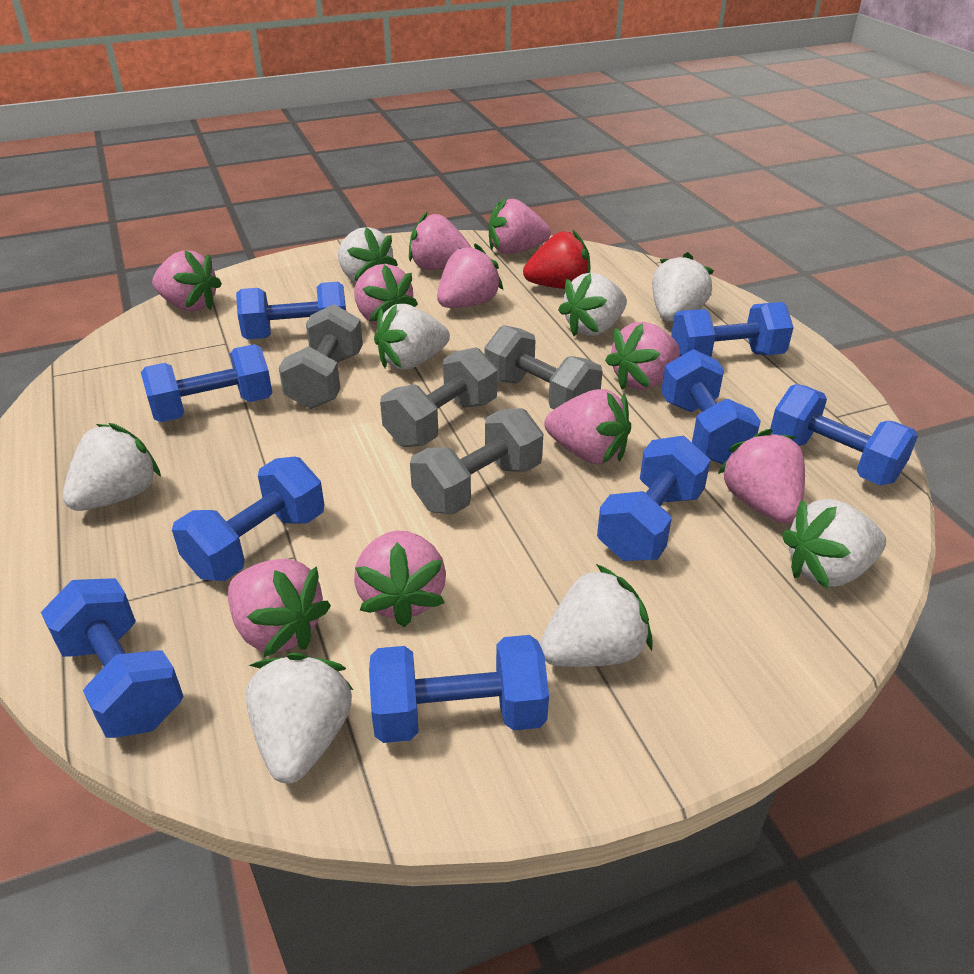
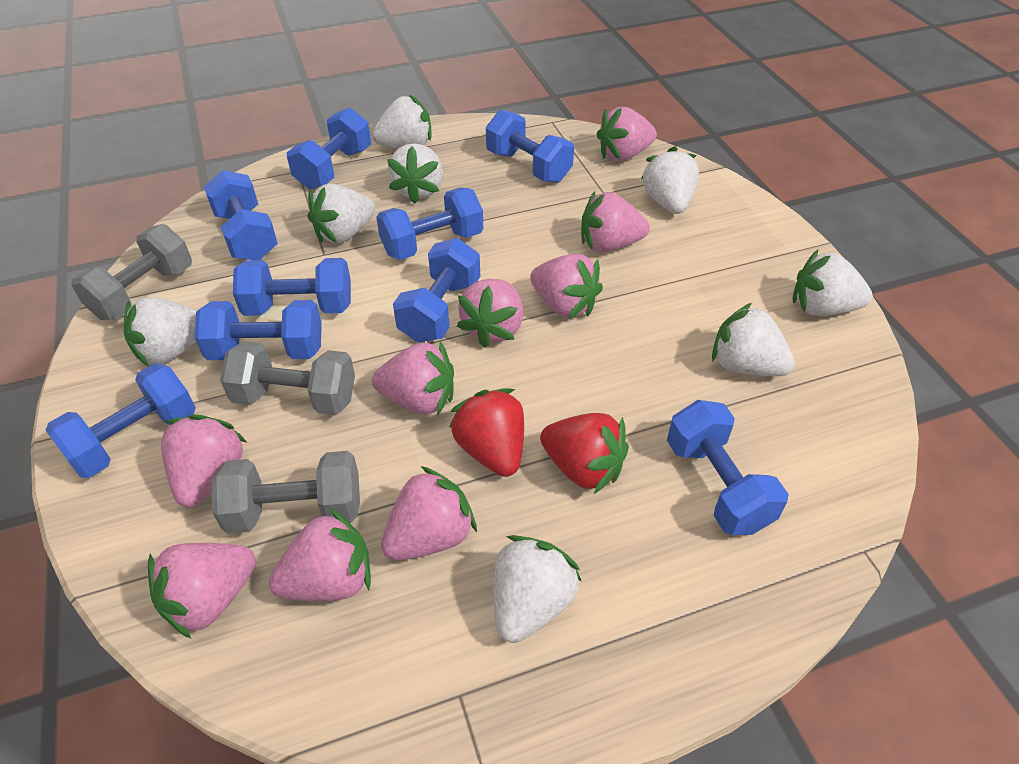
grey dumbbell: [279,304,363,409] [380,347,497,447] [410,408,543,515] [485,325,603,409] = 4 -> [71,224,192,320] [212,451,360,534] [220,341,355,415] = 3
pink strawberry: [152,250,222,311] [228,559,331,657] [354,264,418,325] [354,530,446,627] [409,212,472,270] [437,243,503,308] [489,198,551,254] [544,389,631,464] [605,322,680,390] [718,429,805,524] = 10 -> [148,543,256,639] [161,414,247,507] [269,508,371,601] [372,341,454,415] [381,466,477,560] [457,279,523,348] [530,254,603,319] [581,192,650,252] [596,107,657,161] = 9
red strawberry: [523,230,591,289] = 1 -> [449,388,524,477] [540,413,629,494] = 2

